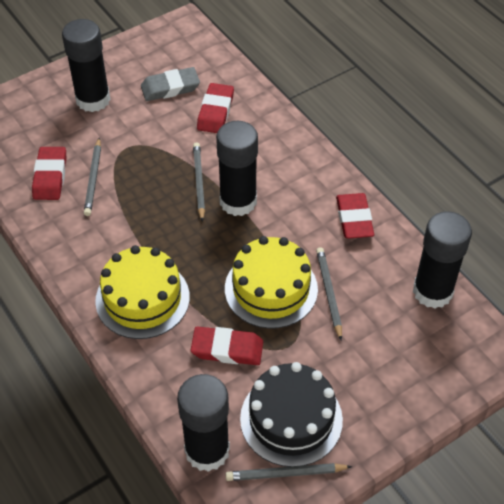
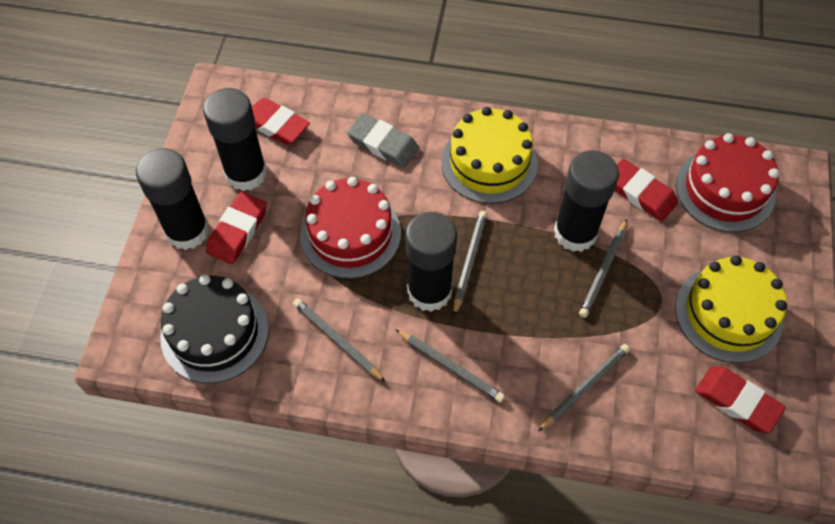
grey pencil: [84,138,101,216] [193,142,205,222] [226,463,352,481] [316,247,342,340] = 4 -> [293,298,386,382] [395,329,505,403] [453,211,487,316] [538,344,630,432] [579,219,627,318] = 5
red cake: none = 0 -> [300,177,401,279] [676,133,779,232] = 2

